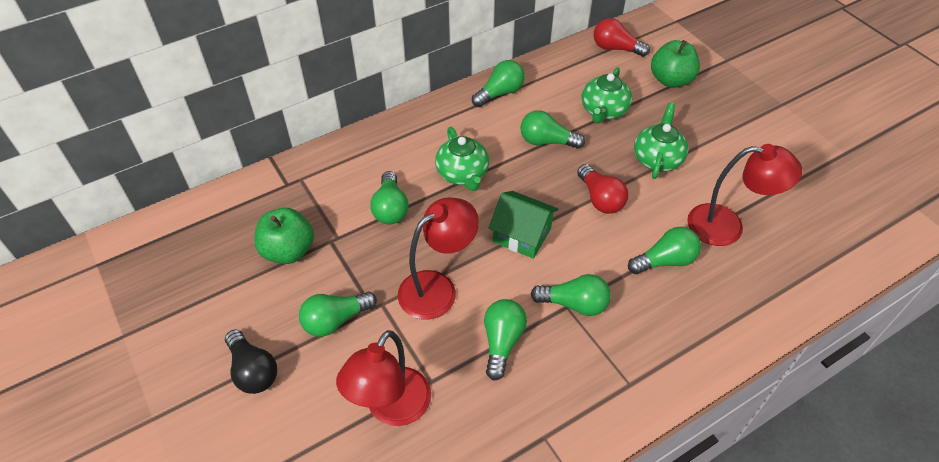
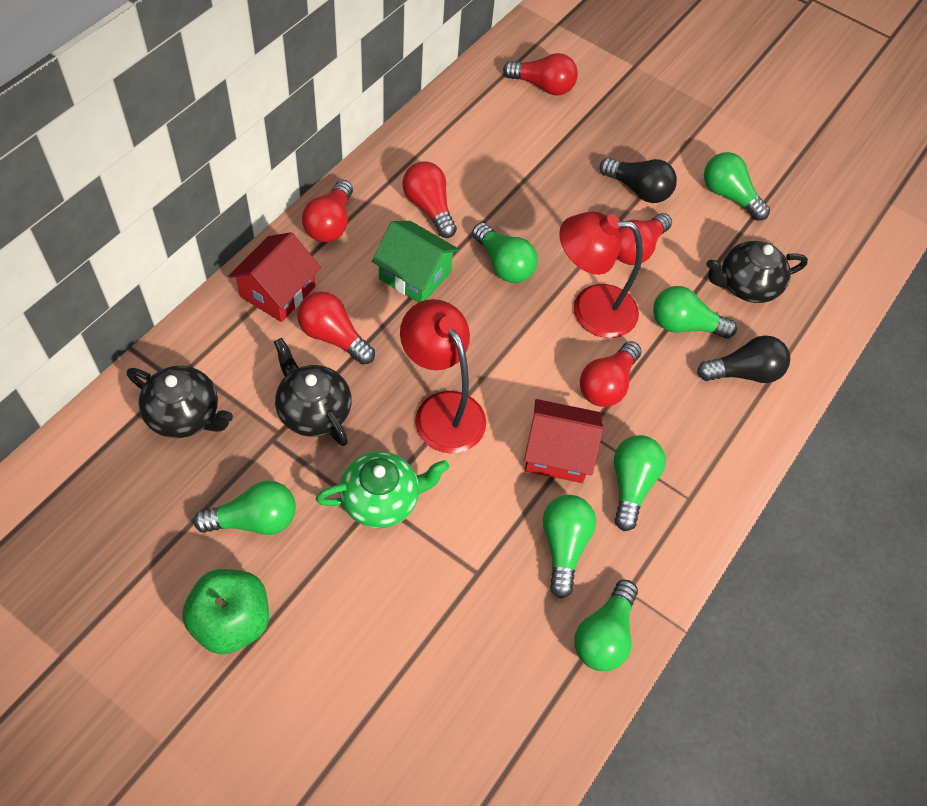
black light bulb: [225,329,277,394] = 1 -> [599,158,677,203] [697,335,790,383] = 2
black teapot: none = 0 -> [127,366,233,438] [274,338,352,446] [706,241,808,303] = 3
green apple: [254,208,314,264] [651,40,700,88] = 2 -> [182,569,269,654] = 1
green teapot: [435,127,489,191] [582,67,632,124] [634,103,688,179] = 3 -> [316,451,449,528] = 1
red house: none = 0 -> [228,232,321,322] [524,399,603,483] = 2
red lamp: [336,330,431,426] [398,197,479,320] [687,144,802,246] = 3 -> [400,299,486,454] [559,212,643,338] = 2
red light bulb: [577,164,628,214] [594,18,650,57] = 2 -> [297,291,375,365] [302,180,353,242] [402,161,457,238] [503,53,578,96] [580,341,642,407] [617,213,672,265] = 6

